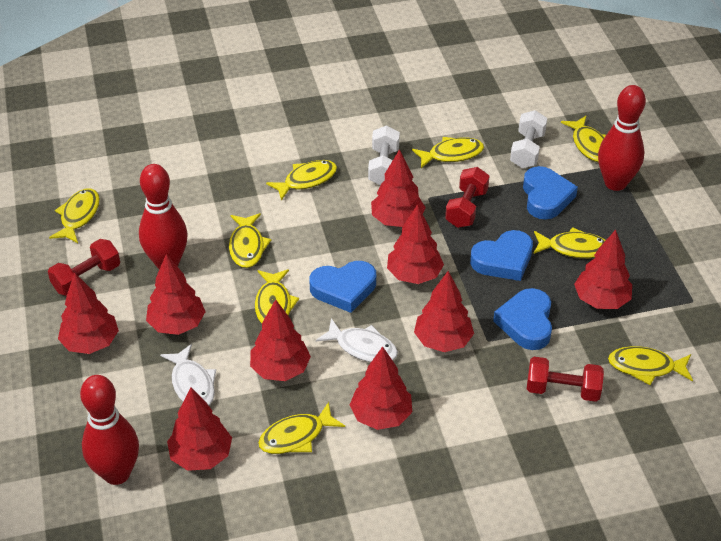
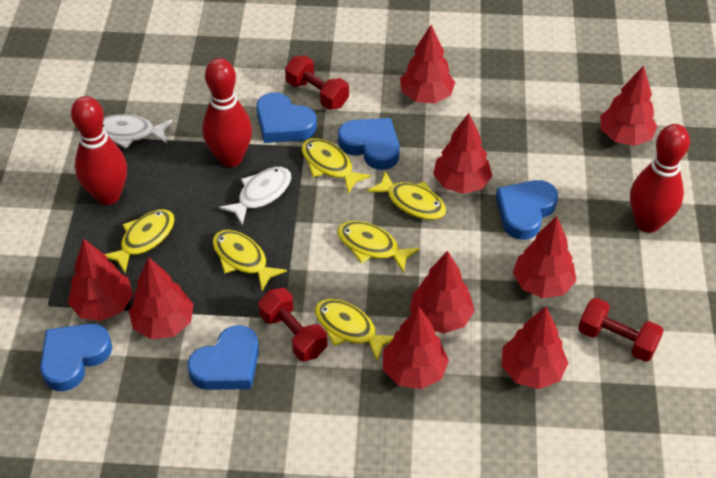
blue heart: [309,261,376,313] [470,230,533,281] [493,288,552,350] [523,166,578,219] = 4 -> [40,323,112,391] [187,325,259,390] [256,92,317,143] [338,118,400,170] [496,180,558,240] = 5
white dumbbell: [368,125,400,185] [510,110,547,168] = 2 -> none = 0
yellow fish: [49,188,100,243] [229,213,271,268] [255,269,299,324] [258,402,345,454] [266,160,337,201] [412,137,484,168] [533,227,606,258] [561,116,606,162] [608,346,693,385] = 9 -> [104,209,175,273] [213,230,287,291] [301,138,371,194] [315,299,394,361] [337,221,420,273] [367,171,446,220] = 6

